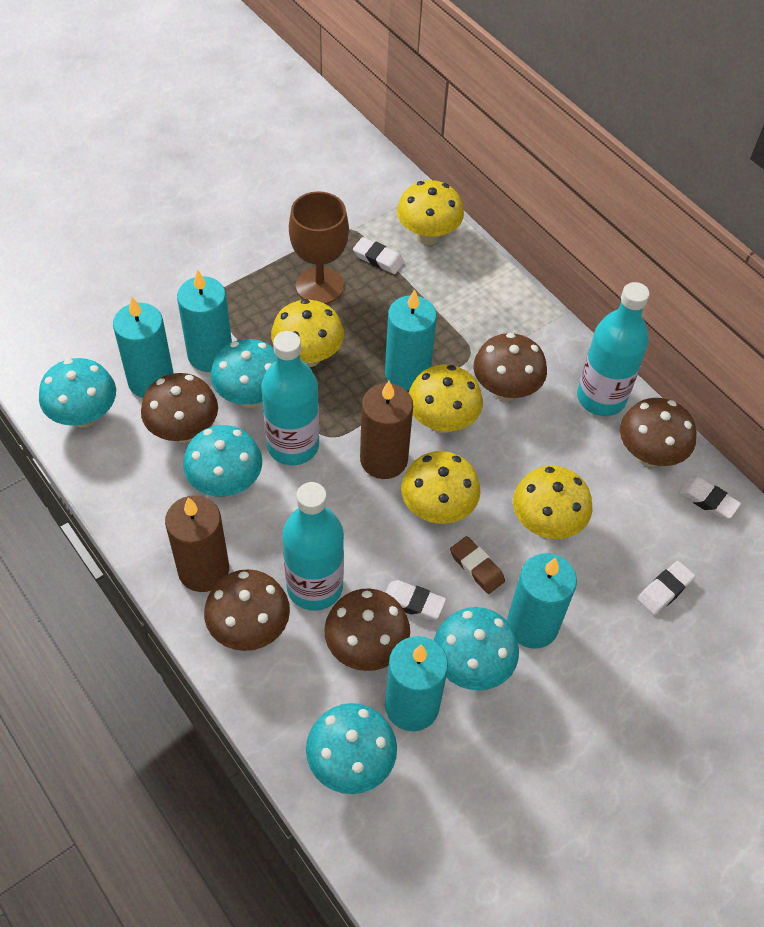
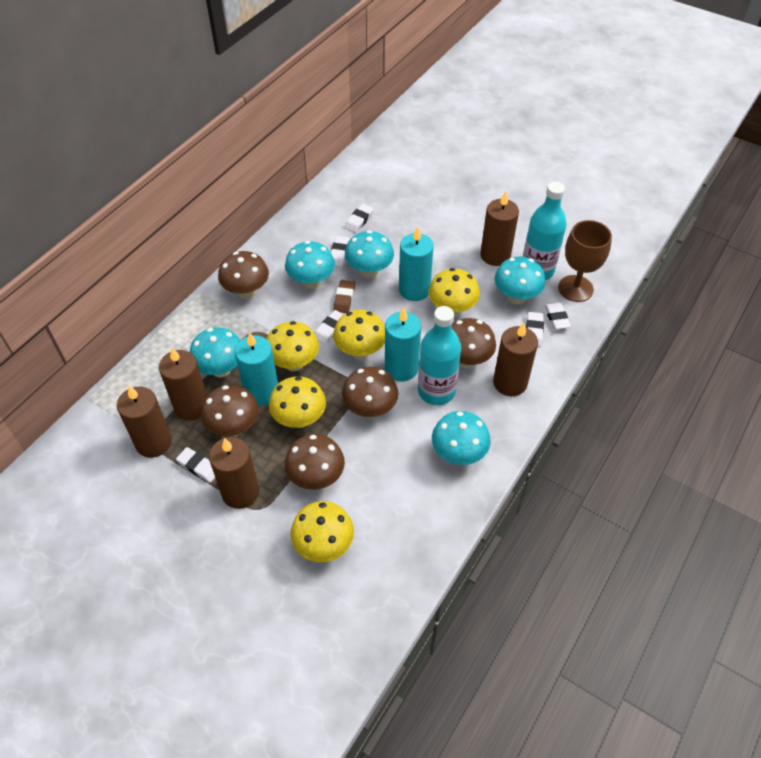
brown candle: [165,495,229,592] [360,381,413,479] = 2 -> [117,386,172,458] [159,348,207,421] [209,437,259,509] [480,191,519,266] [493,323,538,396] = 5
turquoise bottle: [261,331,319,465] [282,482,344,611] [577,282,650,416] = 3 -> [418,306,461,405] [523,182,566,280] = 2
turquoise candle: [113,297,174,398] [177,269,232,372] [385,289,437,391] [385,636,448,731] [507,553,577,649] = 5 -> [235,332,278,406] [385,307,421,381] [399,227,434,301] = 3
white eraser: [353,237,404,274] [385,580,446,620] [637,561,696,615] [679,477,741,519] = 4 -> [176,447,215,483] [315,310,344,344] [331,236,350,267] [345,204,374,233] [526,312,544,347] [544,302,571,329] = 6

